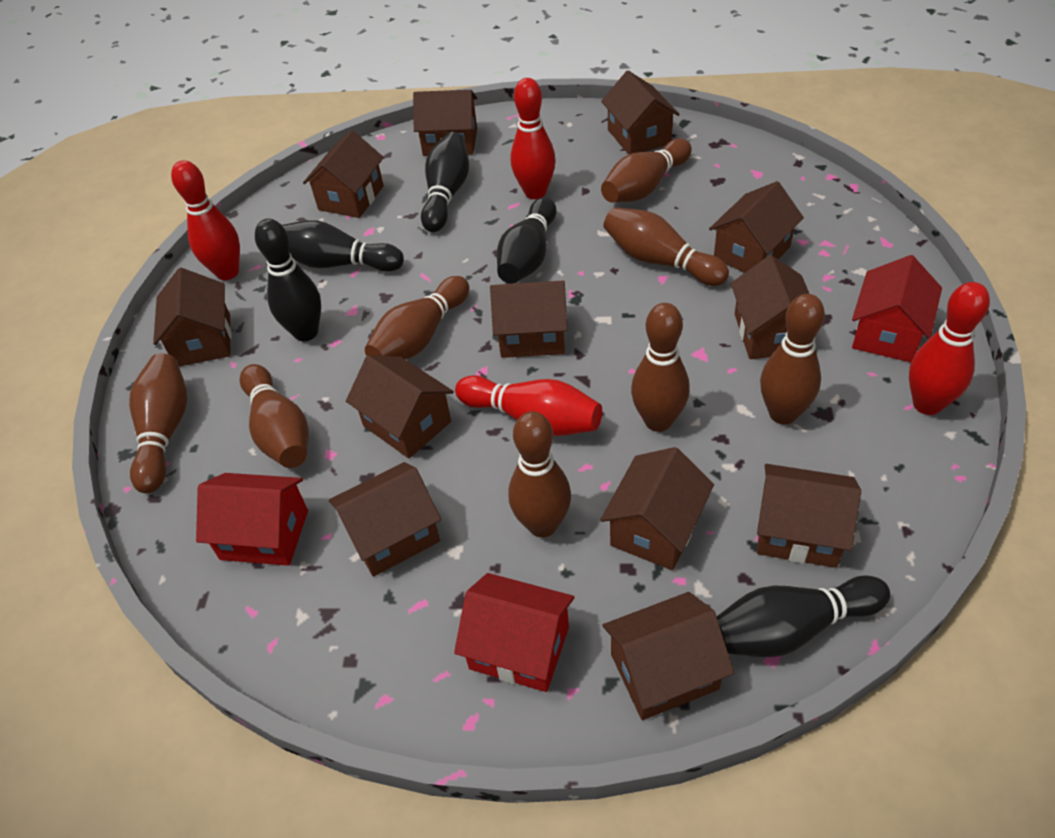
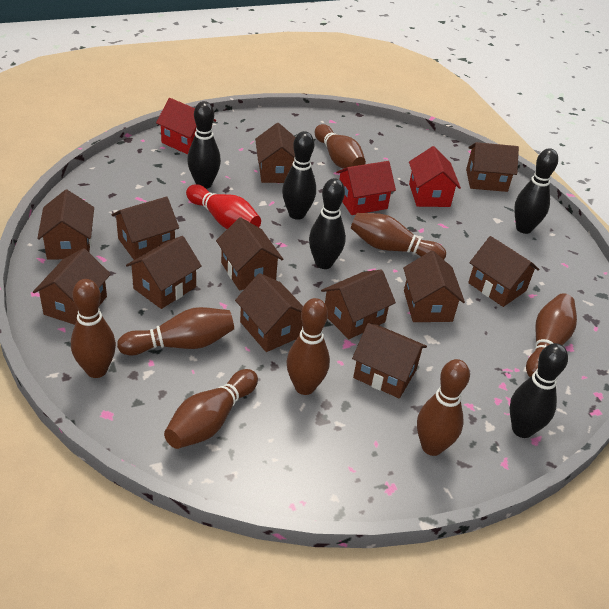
red bowling pin: [171,160,240,280] [455,375,602,436] [511,78,556,199] [909,282,990,415] = 4 -> [186,184,261,229] = 1

